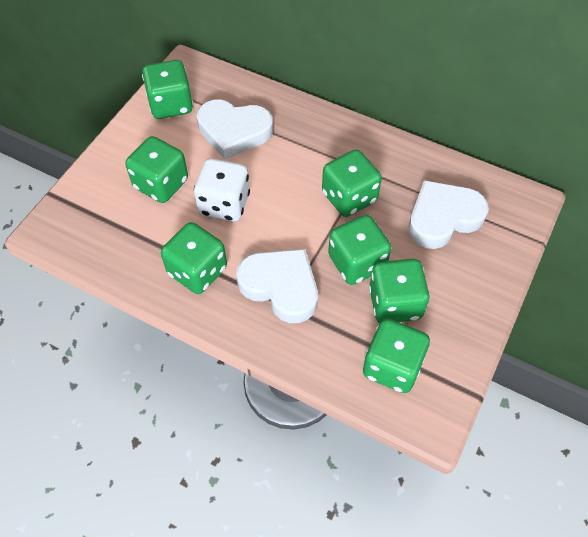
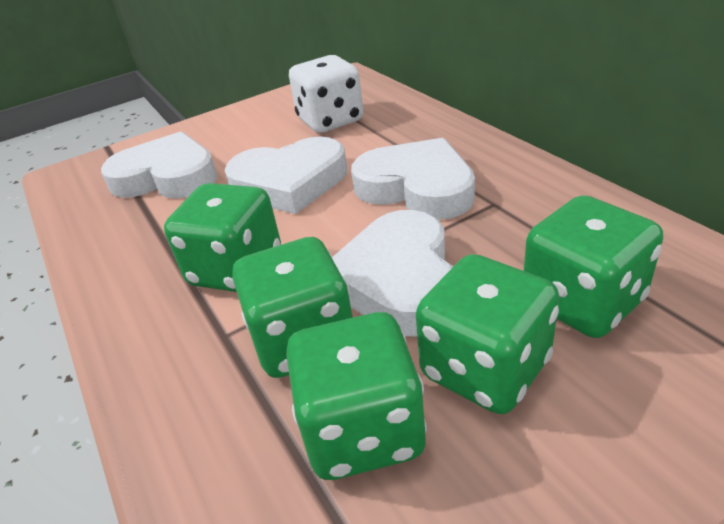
green dice: [125,136,188,203] [142,60,193,119] [161,222,227,294] [322,150,382,217] [328,215,391,285] [363,319,430,393] [369,259,430,323] = 7 -> [164,183,281,292] [232,237,353,378] [286,312,427,480] [416,254,560,414] [524,195,663,338] = 5
white heart: [197,100,273,159] [236,249,318,323] [409,180,489,249] = 3 -> [101,131,218,199] [224,137,347,214] [332,210,453,337] [351,138,475,220] = 4

